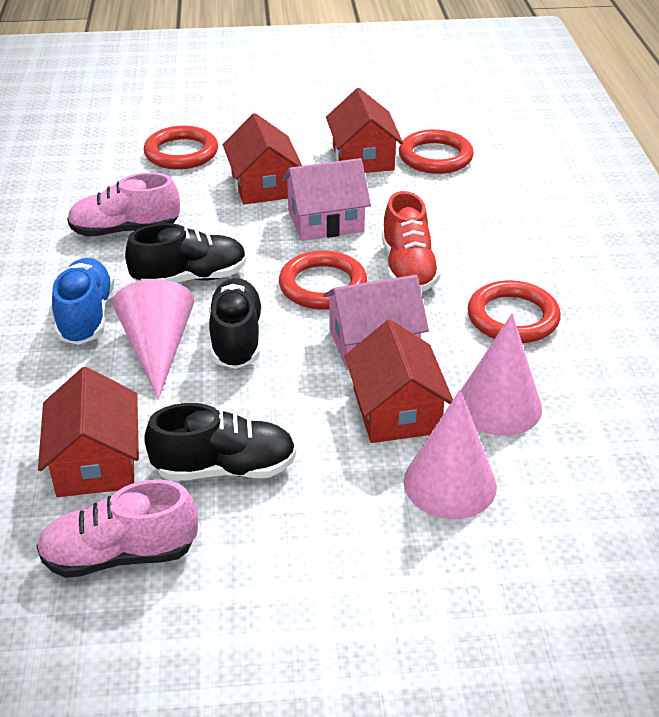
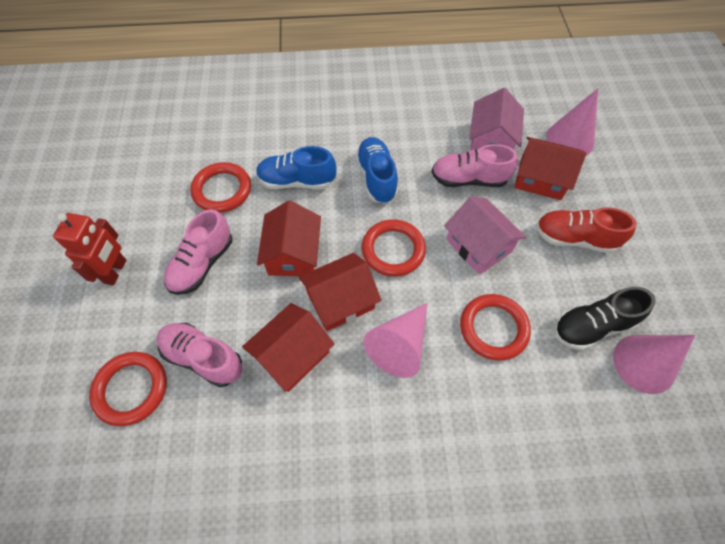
black shoe: [125,223,247,283] [144,403,296,481] [209,278,263,369] = 3 -> [554,287,656,351] = 1
blue shoe: [52,258,114,345] = 1 -> [256,146,336,189] [356,137,398,204] = 2
pink shoe: [36,479,198,578] [67,173,180,237] = 2 -> [157,323,242,387] [164,209,232,295] [431,144,518,187] = 3
red robot: none = 0 -> [53,213,126,285] = 1

